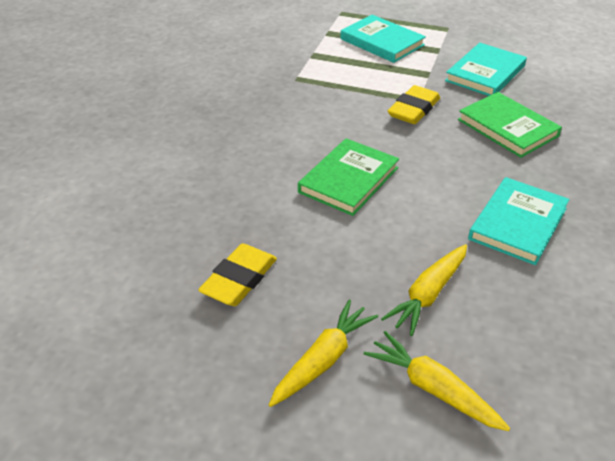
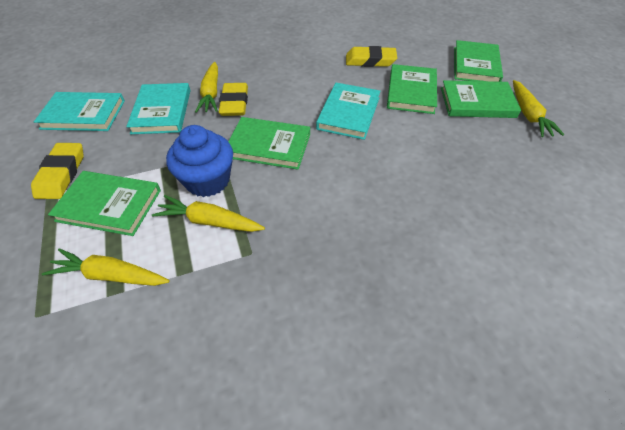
blue cupcake: none = 0 -> [166,125,233,197] = 1
green book: [298,138,399,216] [458,92,562,158] = 2 -> [48,171,161,236] [228,117,310,170] [387,64,437,114] [441,80,521,118] [454,40,503,82] = 5
yellow carrot: [269,300,378,407] [364,331,510,431] [381,244,467,336] = 3 -> [42,249,170,286] [152,195,265,232] [195,62,218,113] [513,80,565,137] = 4
yellow eraser: [198,243,277,306] [388,85,440,124] = 2 -> [31,143,84,199] [219,83,248,116] [346,46,397,67] = 3

